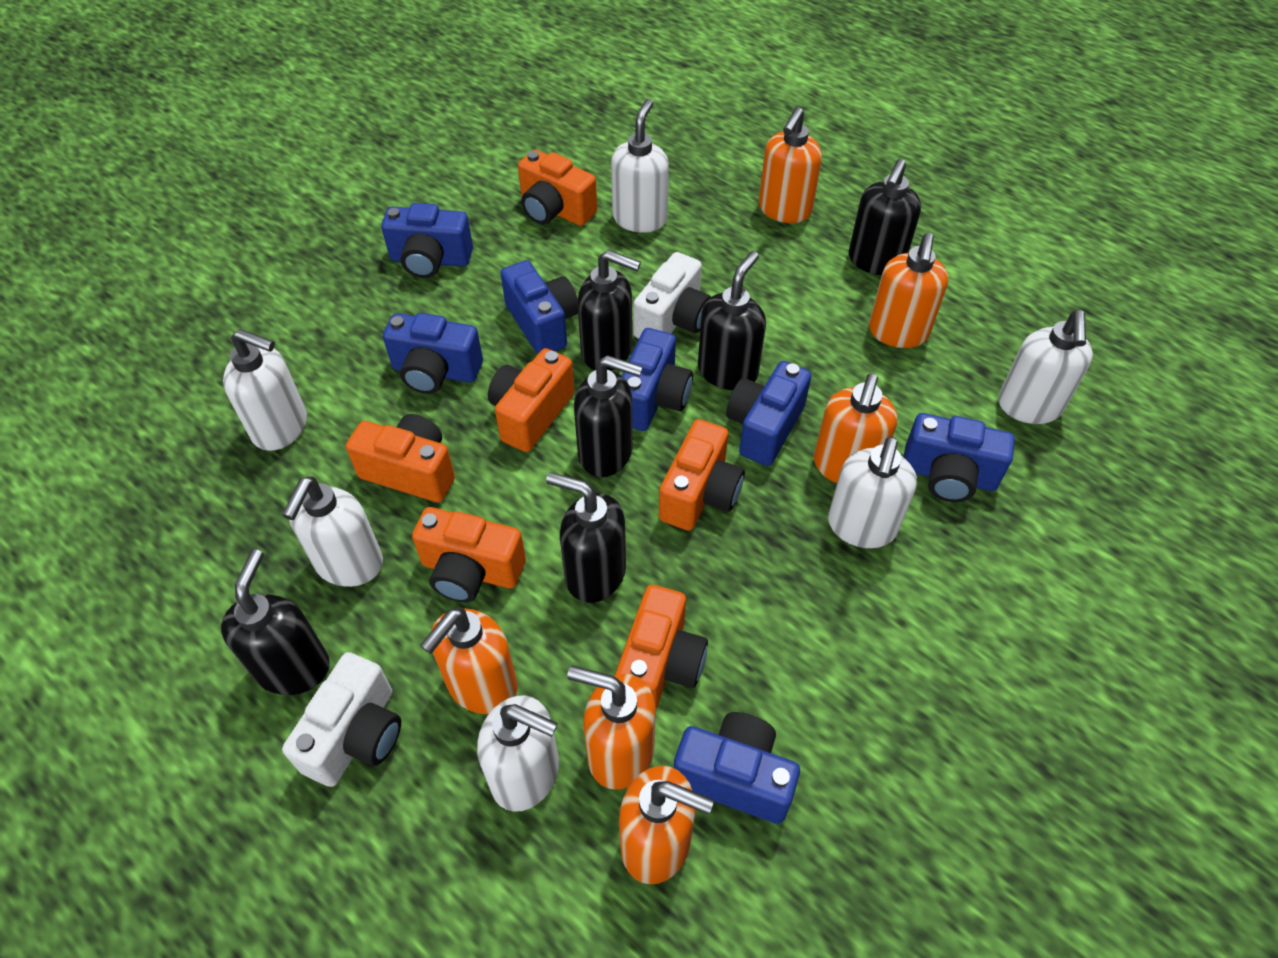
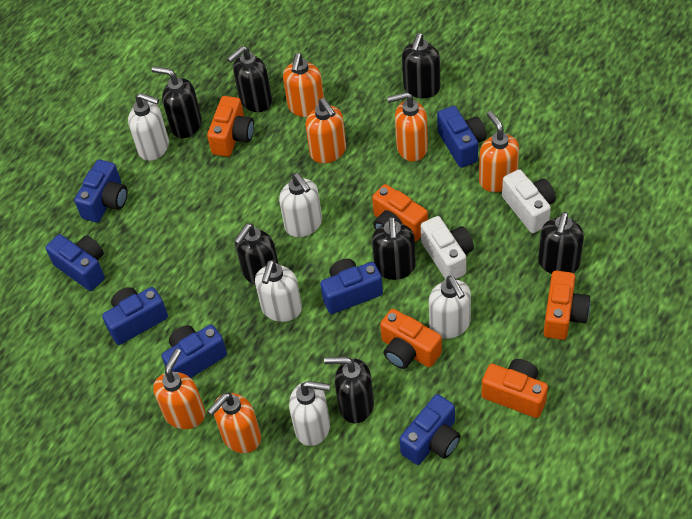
black soap dispenser: [221,549,330,695] [546,472,626,603] [574,355,643,477] [577,250,641,371] [698,251,766,390] [849,159,921,275] = 6 -> [152,66,202,138] [227,46,272,112] [234,223,279,285] [324,357,374,423] [372,217,416,280] [402,33,440,98] [538,212,584,274] = 7
orange camera: [346,414,455,502] [412,507,526,602] [488,348,575,452] [518,150,597,226] [615,585,708,709] [659,419,745,531] = 6 -> [207,96,254,157] [372,184,428,241] [380,309,442,369] [481,359,548,418] [544,270,591,340] = 5
white soap dispenser: [223,329,307,451] [282,476,383,587] [477,695,559,812] [611,99,669,233] [828,437,917,548] [998,310,1093,424] = 6 -> [128,93,169,161] [255,260,302,322] [279,173,322,237] [289,381,330,446] [429,276,471,339] = 5

